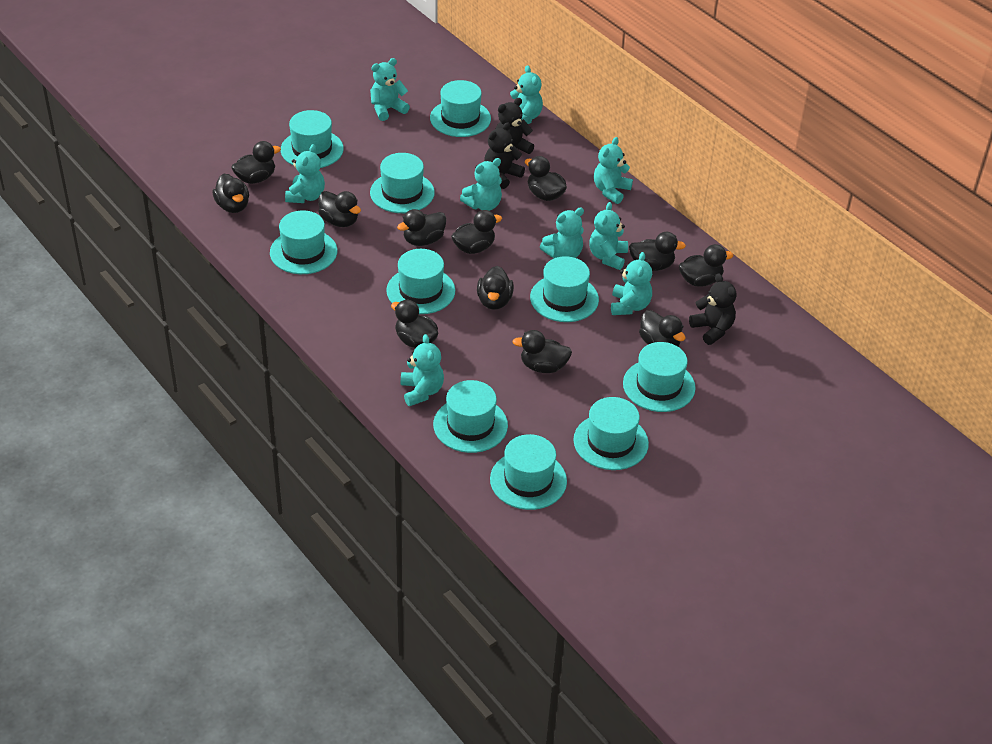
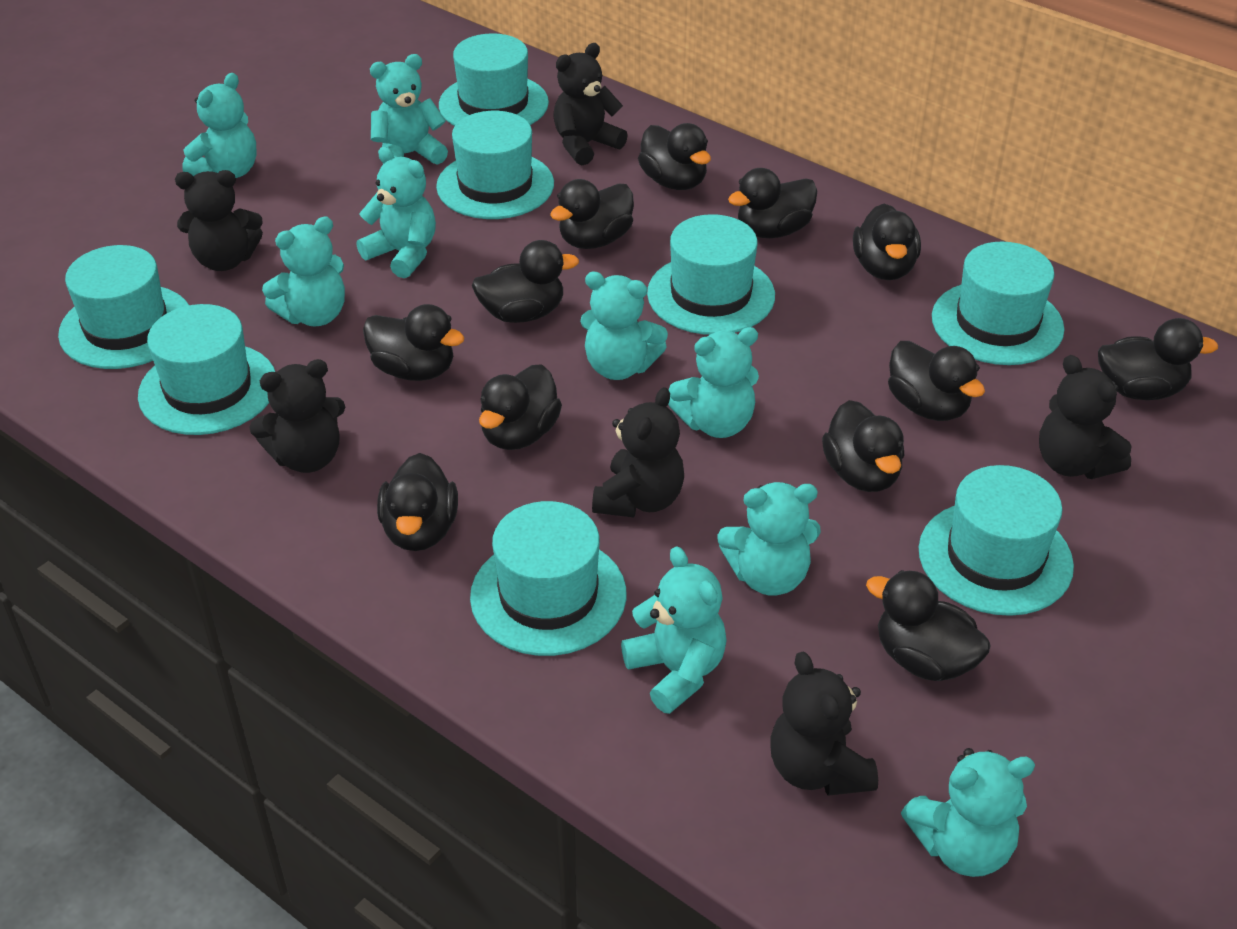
black teddy bear: [484,122,525,189] [496,98,534,161] [689,273,736,345] = 3 -> [175,170,263,271] [249,359,345,473] [553,43,628,165] [592,387,684,517] [770,652,878,796] [1039,355,1132,479] = 6
turquoise hat: [270,210,337,274] [281,110,344,168] [370,153,435,213] [386,249,455,314] [430,80,491,137] [433,380,508,453] [490,434,567,510] [530,256,599,322] [573,397,649,470] [623,342,696,412] = 10 -> [58,245,189,369] [138,304,275,435] [436,111,554,219] [439,33,549,126] [470,501,626,656] [647,214,775,335] [919,465,1074,616] [932,241,1064,365] = 8

